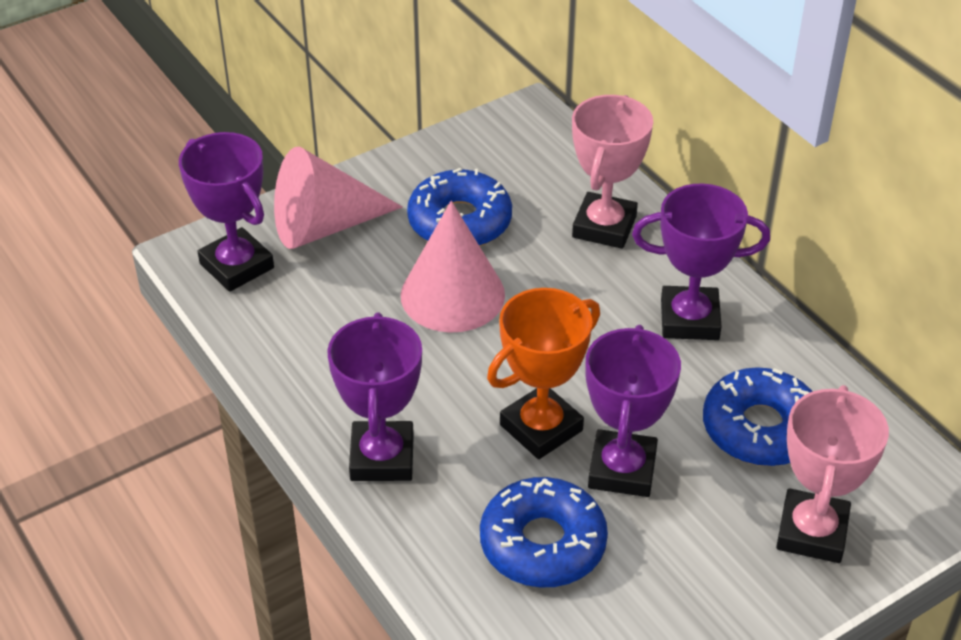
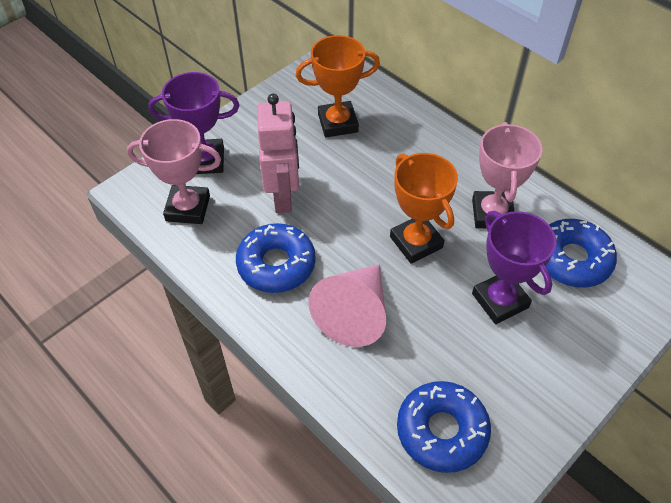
orange trophy: [487,288,600,459] = 1 -> [296,35,380,138] [390,153,458,264] = 2
pink cone: [274,147,403,249] [401,201,505,333] = 2 -> [308,264,386,347] = 1
pink robot: none = 0 -> [257,94,299,213] = 1
purple trophy: [179,132,274,292] [327,313,422,481] [586,325,681,497] [632,183,770,340] = 4 -> [148,72,239,174] [472,211,557,324] = 2

